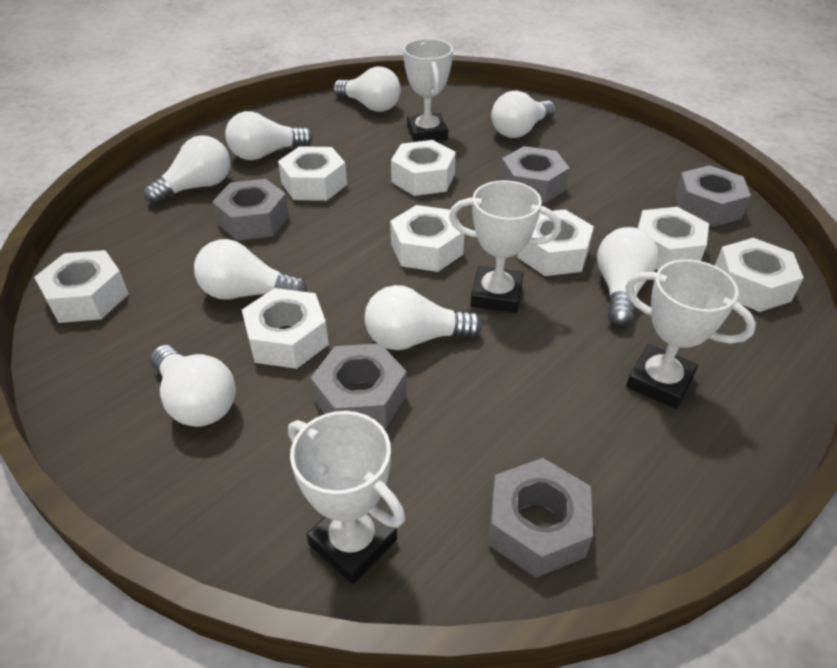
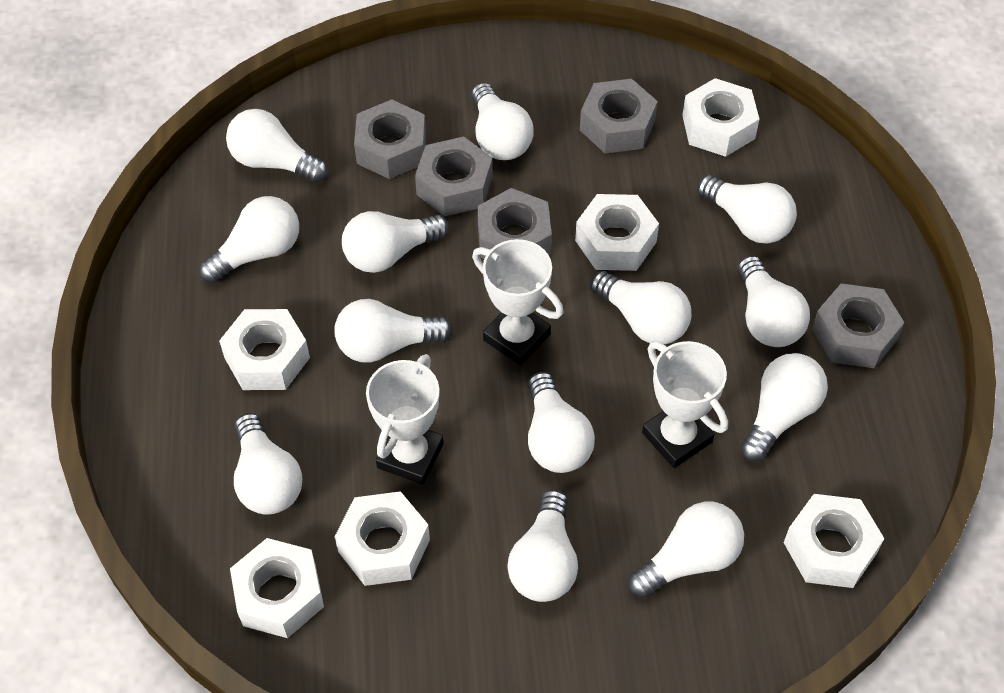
white light bulb: [144,135,230,204] [150,345,236,427] [194,239,307,300] [225,111,313,160] [333,67,401,112] [365,285,482,350] [491,91,556,138] [597,227,659,326] = 8 -> [199,196,299,283] [226,109,328,183] [234,413,302,515] [334,299,453,363] [342,211,449,273] [471,83,534,160] [507,490,578,602] [528,372,595,473] [590,271,691,344] [628,502,744,598] [697,175,797,244] [737,256,810,347] [740,353,828,462] = 13
white nut: [34,250,129,323] [242,288,329,369] [278,146,347,201] [390,205,464,272] [391,140,456,196] [517,209,594,276] [638,207,709,270] [715,238,804,312] = 8 -> [219,309,310,390] [230,538,324,638] [335,491,430,586] [575,194,659,271] [682,78,759,157] [784,494,885,588] = 6
white trophy: [288,411,405,584] [403,39,453,142] [449,180,561,313] [625,259,756,409] = 4 -> [366,354,444,485] [472,239,564,366] [642,341,728,468] = 3

